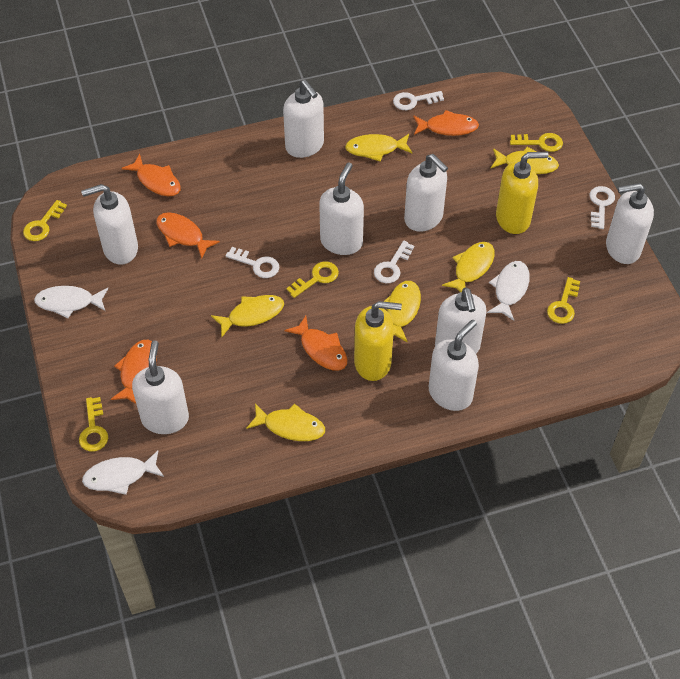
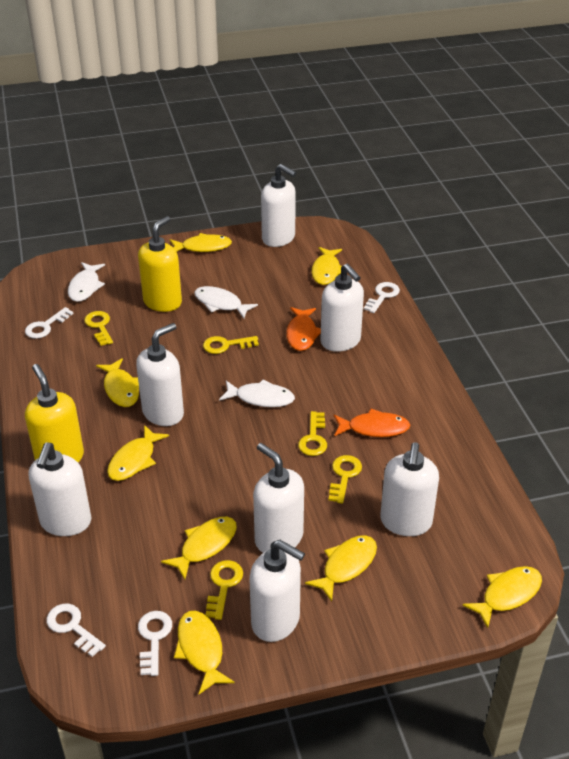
orange fish: [111,340,157,404] [121,154,181,196] [156,212,220,259] [285,316,348,371] [413,110,479,136] = 5 -> [286,307,321,351] [334,409,410,437] = 2
white soap dispenser: [81,184,138,265] [132,340,189,434] [283,80,324,158] [319,162,364,255] [404,154,448,232] [429,320,479,411] [435,288,487,353] [606,183,654,264] = 8 -> [28,442,91,536] [136,323,184,426] [250,540,305,642] [253,443,304,553] [261,164,296,247] [320,264,364,352] [380,442,439,536] = 7
yellow fish: [211,295,284,337] [246,403,325,441] [345,134,412,161] [383,281,421,343] [442,242,495,292] [491,147,559,174] = 6 -> [96,358,139,407] [107,425,169,481] [161,517,237,580] [170,233,232,252] [174,611,235,694] [305,535,377,602] [311,247,342,285] [463,566,542,628] = 8

